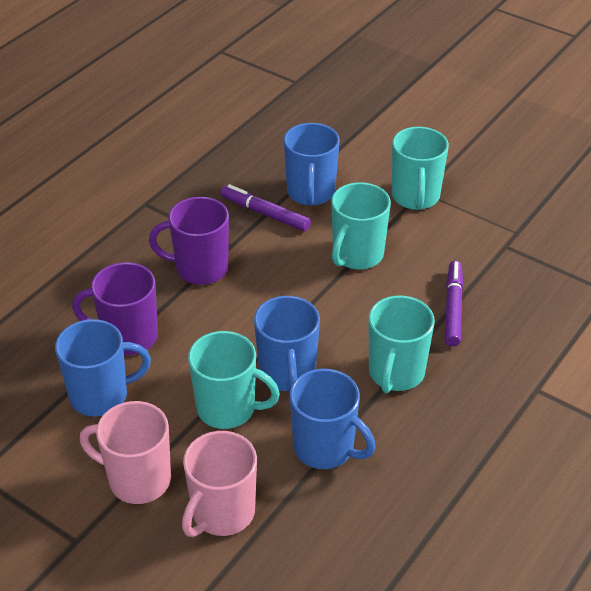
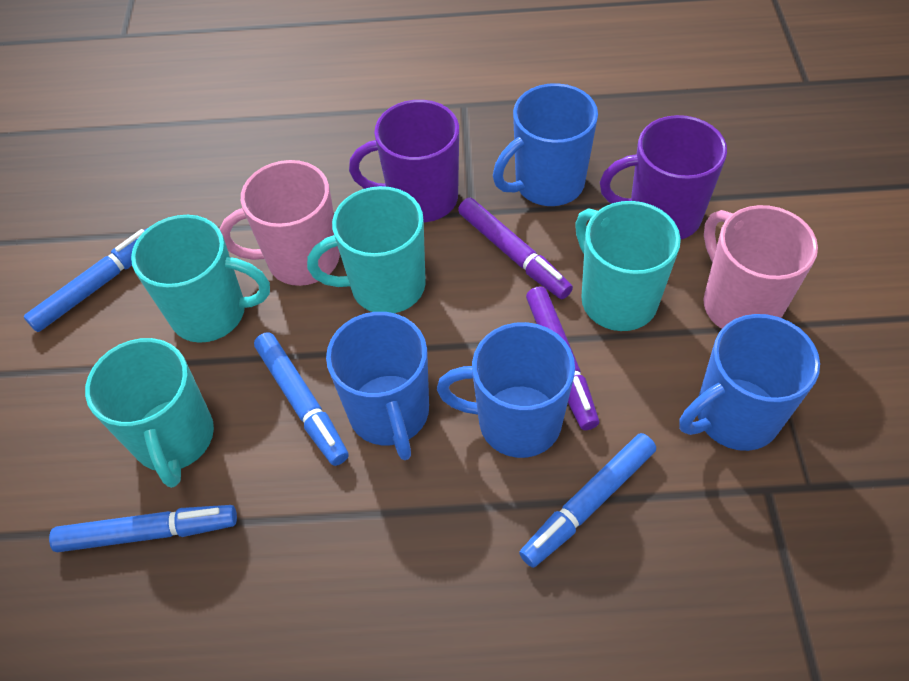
blue marker: none = 0 -> [24,228,148,332] [49,505,237,552] [254,332,349,466] [519,433,656,568] = 4

